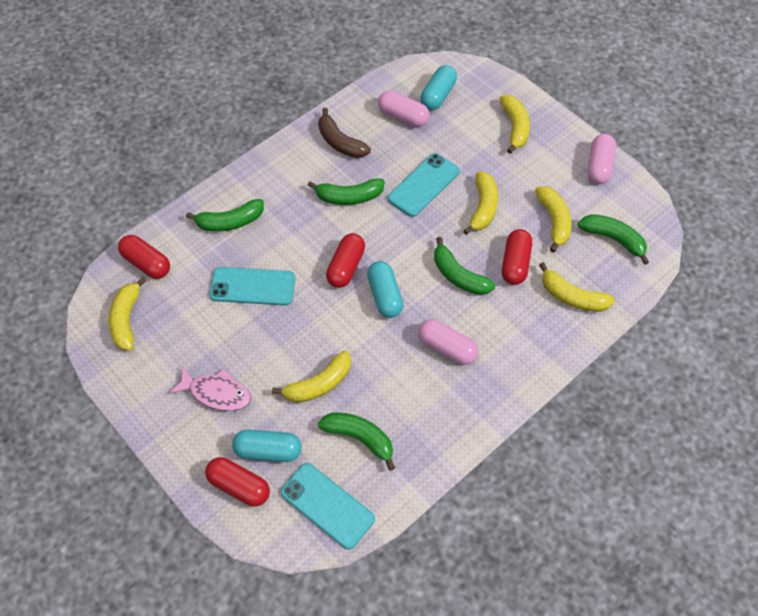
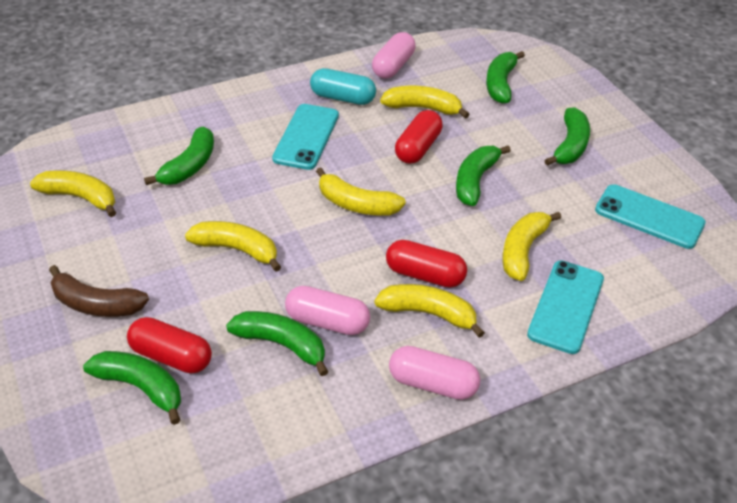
green banana: [186,199,264,232] [308,178,385,205] [318,412,395,471] [434,237,495,295] [578,214,649,265] = 5 -> [83,351,181,425] [144,127,214,185] [226,311,328,376] [456,146,511,206] [486,51,525,104] [545,107,590,166] = 6
pink fish: [169,366,251,411] = 1 -> none = 0
red capsule: [118,235,170,279] [205,457,270,507] [326,233,365,288] [502,229,532,285] = 4 -> [127,317,212,374] [386,240,467,288] [395,110,443,164] = 3
turquoise capsule: [232,430,302,462] [367,261,403,318] [420,65,457,110] = 3 -> [310,68,376,105] = 1

